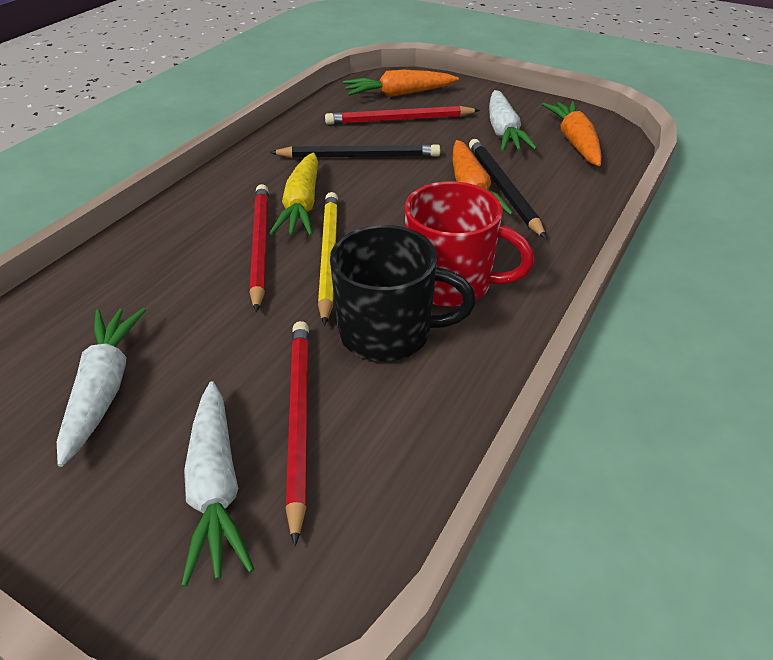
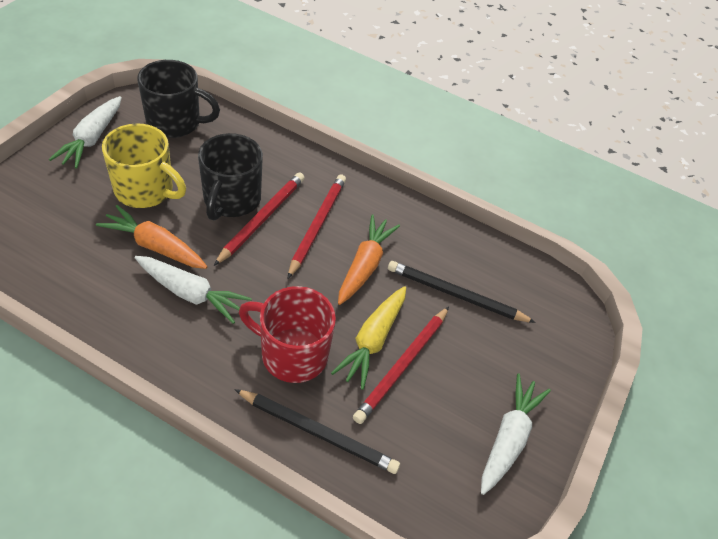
black mug: [330,225,476,361] = 1 -> [137,60,220,138] [198,133,263,221] = 2
orange carrot: [343,70,459,97] [453,140,513,215] [542,101,602,166] = 3 -> [96,205,207,269] [338,215,400,305] = 2
yellow mug: none = 0 -> [102,123,186,208] = 1
yellow pencil: [318,192,338,326] = 1 -> none = 0

